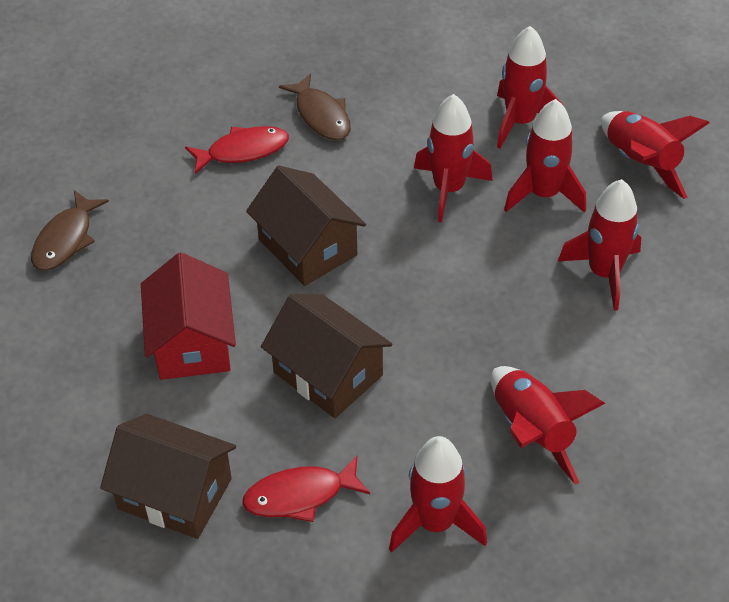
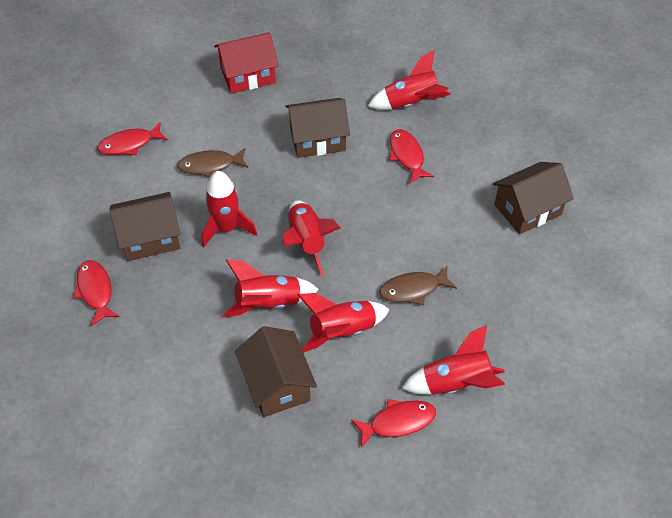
brown house: [100,414,236,539] [246,166,366,286] [261,294,392,418] = 3 -> [109,192,181,261] [235,326,317,417] [285,98,350,158] [493,162,574,234] = 4
red fish: [185,126,289,174] [242,456,370,522] = 2 -> [73,260,120,326] [97,122,168,155] [351,399,436,448] [389,129,434,183] = 4
red rocket: [389,436,487,553] [414,94,493,223] [491,366,605,485] [497,26,564,148] [504,99,586,213] [558,179,641,311] [601,111,709,199] = 7 -> [202,171,257,248] [222,259,319,317] [282,200,340,276] [298,293,390,353] [368,50,451,110] [402,325,505,395] = 6

